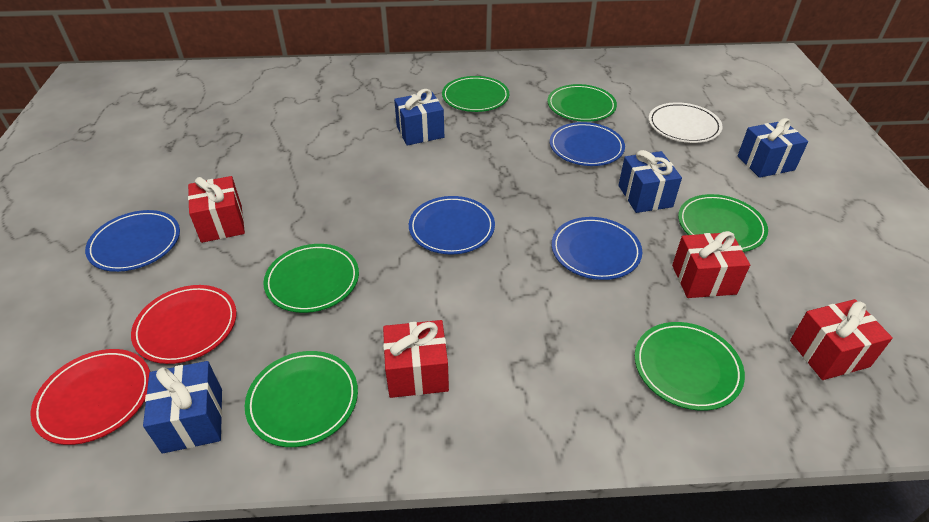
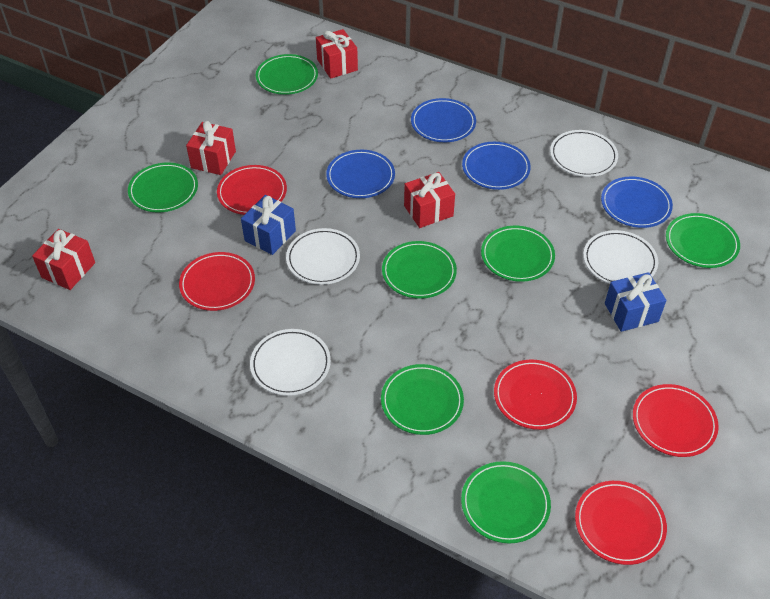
blue gift: [143,361,222,454] [394,89,444,146] [618,150,682,213] [738,118,808,178] = 4 -> [241,195,296,255] [605,272,667,332] = 2
green plate: [245,351,358,447] [263,244,359,313] [442,76,509,112] [547,84,617,122] [635,322,745,411] [678,194,768,252] = 6 -> [128,162,198,212] [256,54,318,95] [381,364,464,435] [382,241,457,299] [461,461,551,543] [481,226,555,282] [666,213,740,268] = 7
red plate: [31,349,150,445] [131,285,237,364] = 2 -> [179,252,255,311] [217,165,287,215] [494,359,577,430] [575,481,667,565] [633,384,719,457] = 5
white plate: [649,102,723,143] = 1 -> [250,329,331,396] [286,228,360,285] [550,130,618,177] [583,230,658,284] = 4

